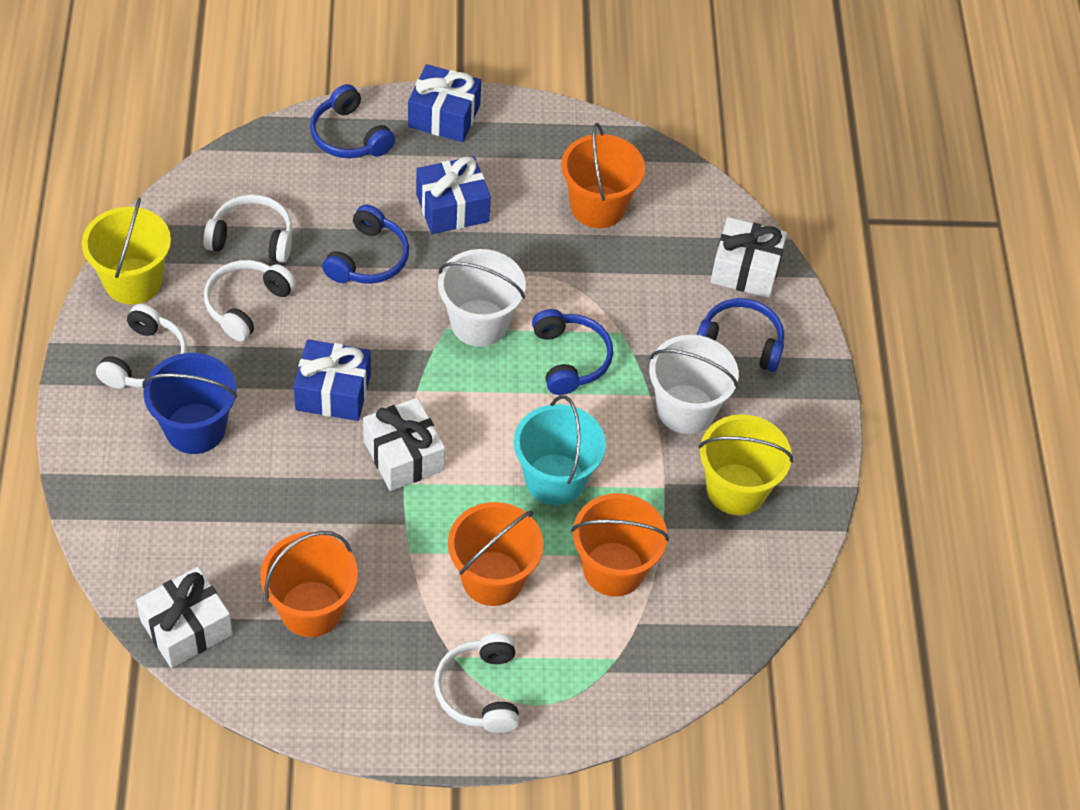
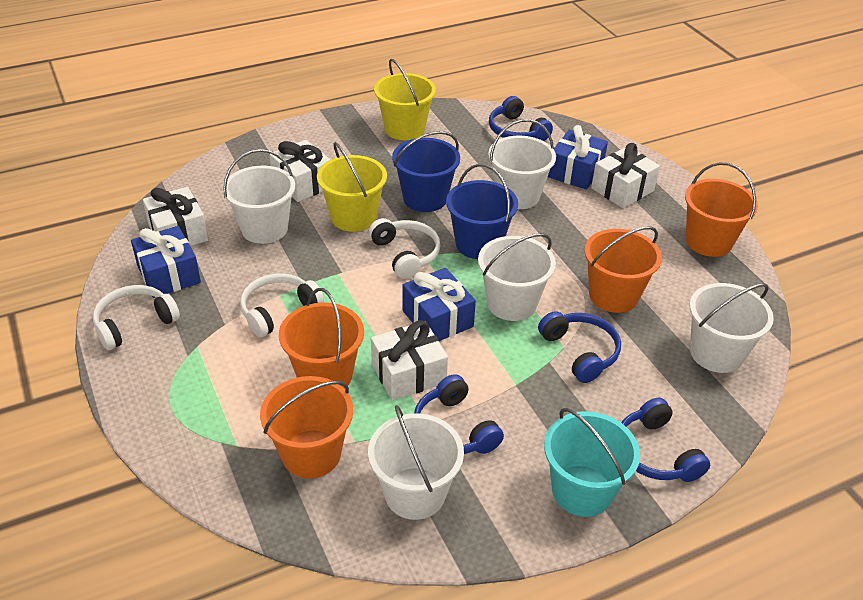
blue bucket: [142,353,237,454] = 1 -> [392,131,460,212] [446,164,518,259] = 2
white bucket: [438,249,526,347] [649,335,739,434] = 2 -> [223,149,295,244] [368,405,464,520] [478,233,556,321] [488,119,556,209] [689,283,774,373] = 5
white gift: [136,567,233,668] [363,398,445,491] [710,217,787,298] = 3 -> [143,187,208,246] [269,140,331,202] [371,320,448,401] [591,143,660,208] = 4
white headphones: [96,304,187,389] [203,195,292,263] [204,260,296,342] [434,633,519,733] = 4 -> [93,285,180,350] [240,273,324,338] [369,218,441,279] = 3

